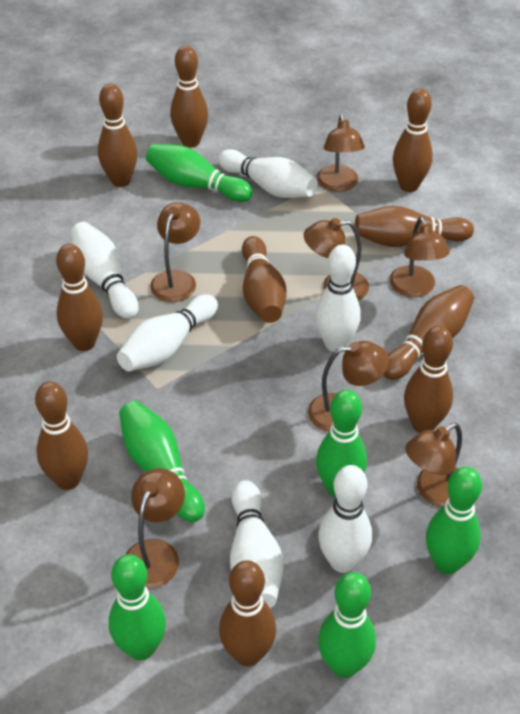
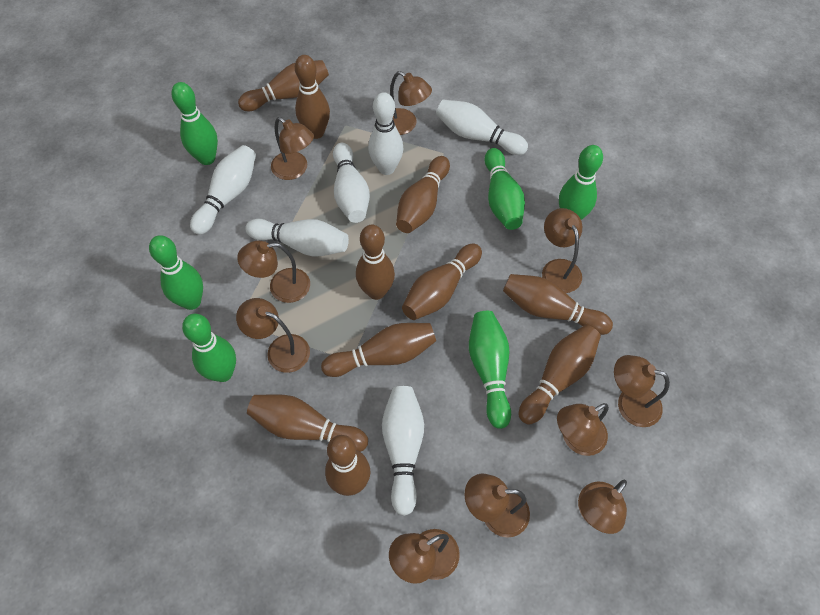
brown lamp: [125,468,185,588] [150,202,200,302] [304,218,369,300] [308,341,389,432] [317,114,365,192] [389,217,450,297] [405,423,462,507] = 7 -> [236,298,310,373] [237,241,310,303] [271,117,314,180] [389,529,460,584] [390,71,432,135] [465,474,530,538] [542,208,582,293] [557,403,609,456] [578,480,627,534] [614,355,670,427] = 10

